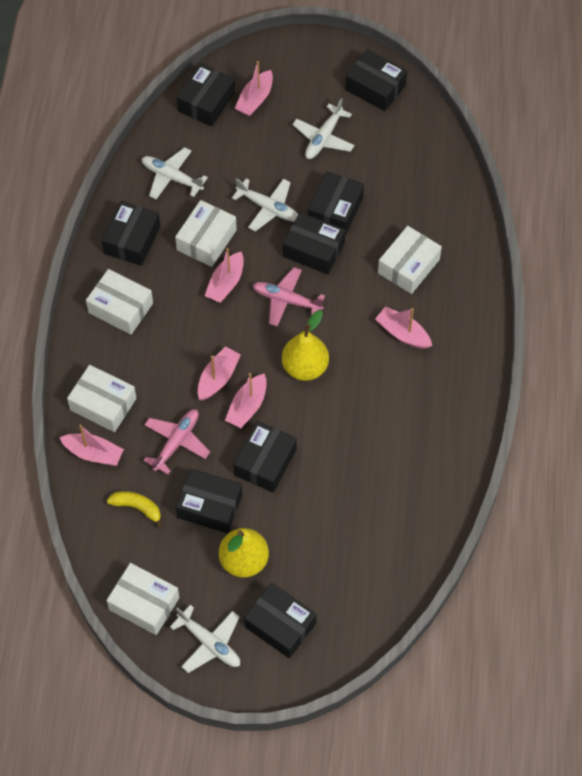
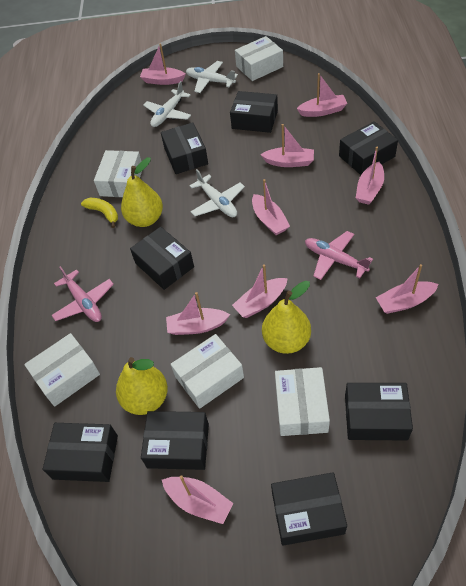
pink boat: [59,425,124,466] [198,346,241,400] [204,248,244,303] [225,373,267,428] [235,61,273,116] [375,306,432,349] = 6 -> [140,43,186,85] [162,475,233,524] [166,292,230,335] [232,264,288,318] [252,179,290,235] [260,124,314,167] [297,73,347,117] [356,147,384,205] [376,264,439,314] = 9
white plane: [142,147,208,199] [170,605,240,673] [232,178,298,231] [292,98,354,159] = 4 -> [143,81,191,127] [186,61,238,93] [190,169,245,217] = 3
yellow pear: [219,528,269,578] [282,310,329,381] = 2 -> [116,357,168,415] [121,157,163,227] [262,281,311,354] = 3

